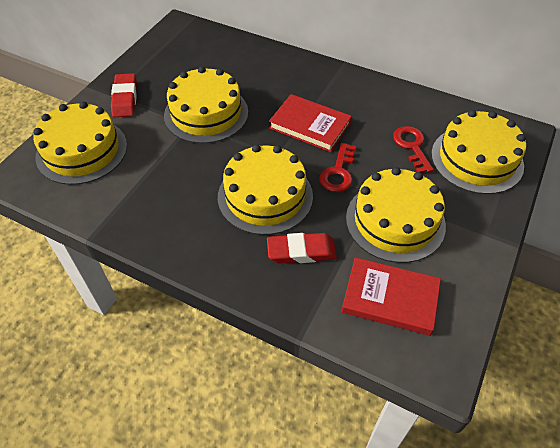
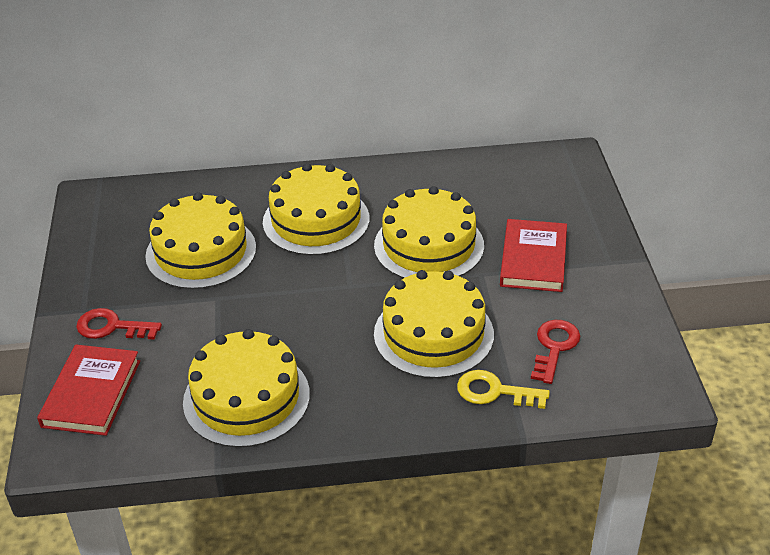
red eraser: [111,73,137,117] [267,233,337,264] = 2 -> none = 0
yellow key: none = 0 -> [457,370,550,409] = 1

